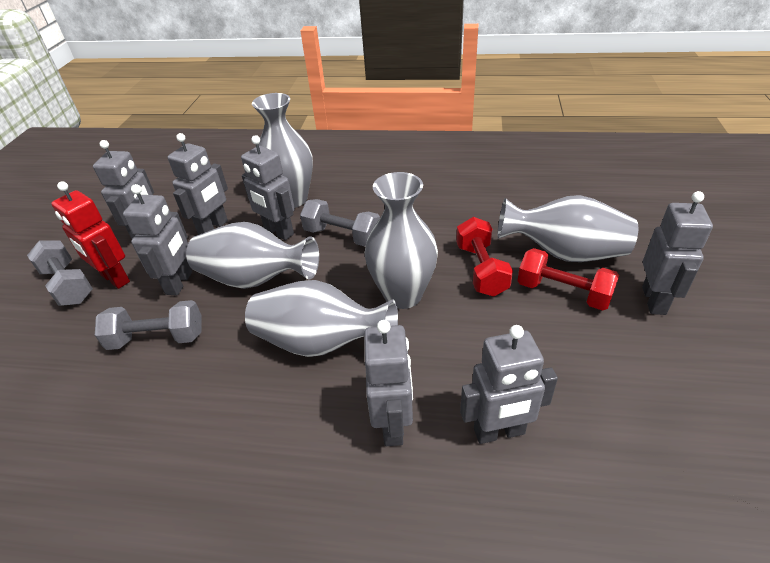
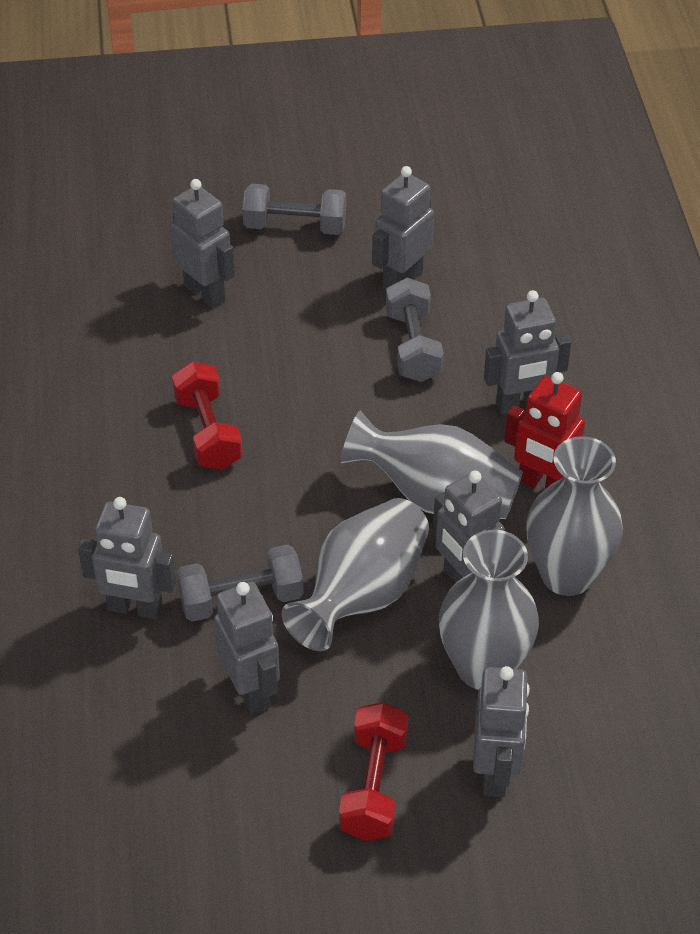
grey vase: [186,222,319,289] [245,280,398,357] [252,93,313,208] [365,172,438,309] [498,195,638,262] = 5 -> [282,498,429,651] [341,411,523,519] [439,530,539,690] [526,436,623,596] = 4

